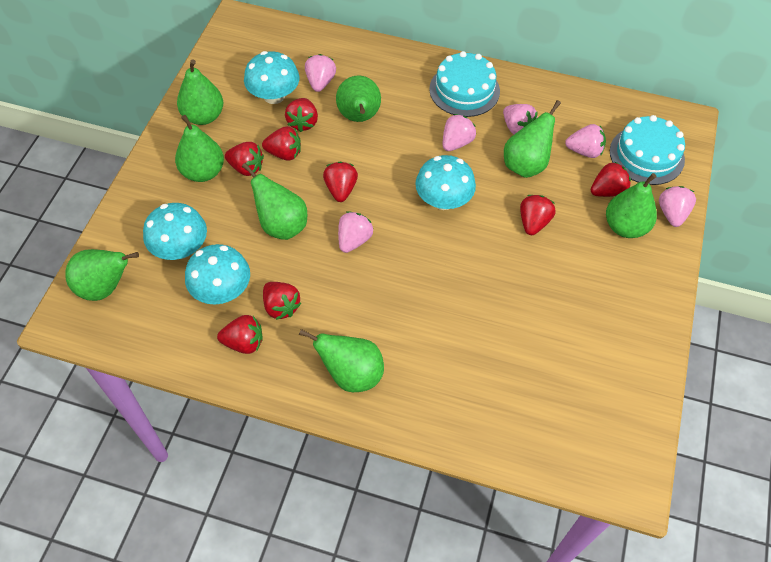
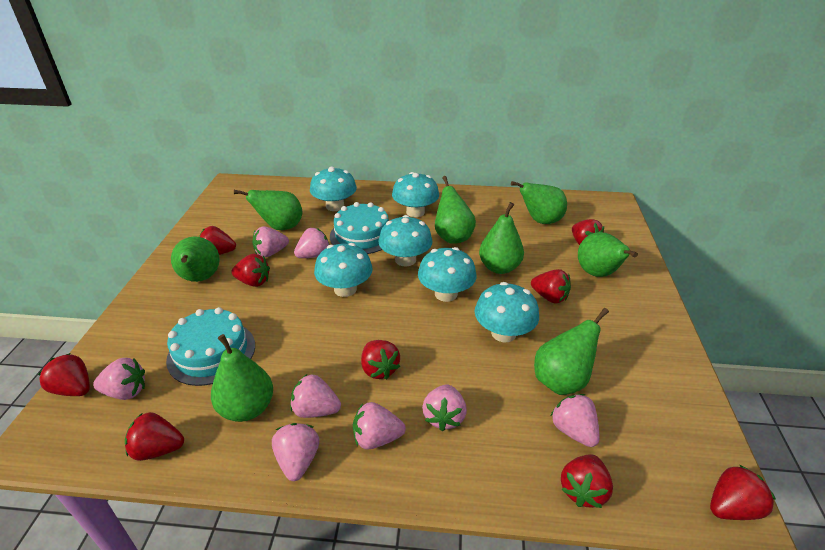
pink strawberry: [305,54,336,92] [338,211,373,253] [443,114,476,151] [503,104,538,134] [565,124,606,158] [659,186,696,227] = 6 -> [93,358,145,400] [252,227,289,257] [272,423,319,481] [290,374,341,418] [294,228,329,258] [353,402,406,450] [422,385,467,431] [551,394,599,447] = 8
red strawberry: [217,315,263,354] [225,142,264,176] [262,126,301,161] [263,282,301,320] [285,98,318,132] [323,162,358,202] [520,195,556,235] [591,161,631,197] = 8 -> [38,353,90,396] [125,412,184,461] [199,226,236,255] [231,254,270,287] [361,340,400,380] [531,269,571,304] [561,454,613,508] [572,219,604,245] [710,465,776,520] = 9
turquoise mushroom: [143,203,207,260] [185,244,250,304] [244,51,300,104] [415,155,476,210] = 4 -> [310,167,357,211] [314,243,373,297] [379,215,433,267] [392,172,439,217] [418,247,477,302] [475,282,539,342] = 6

